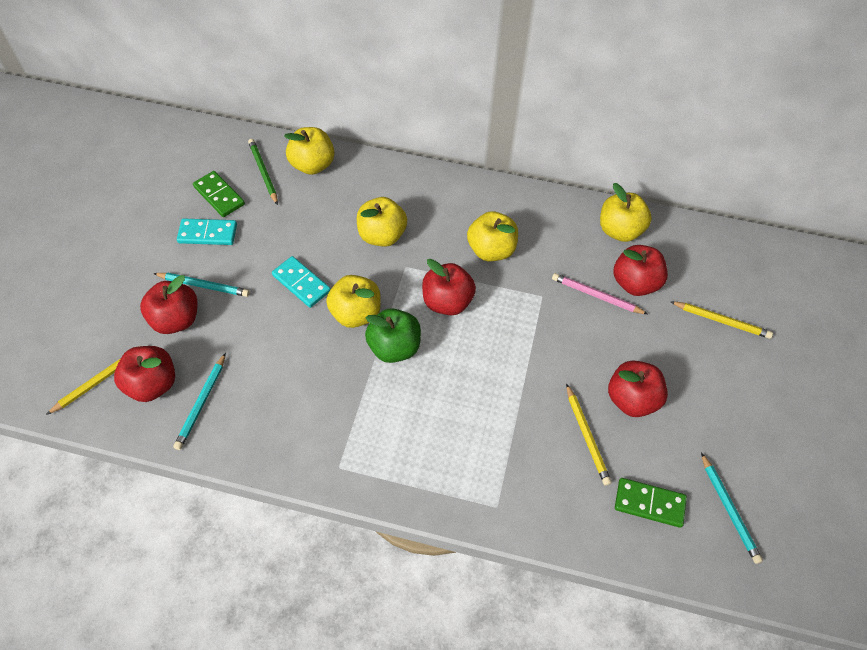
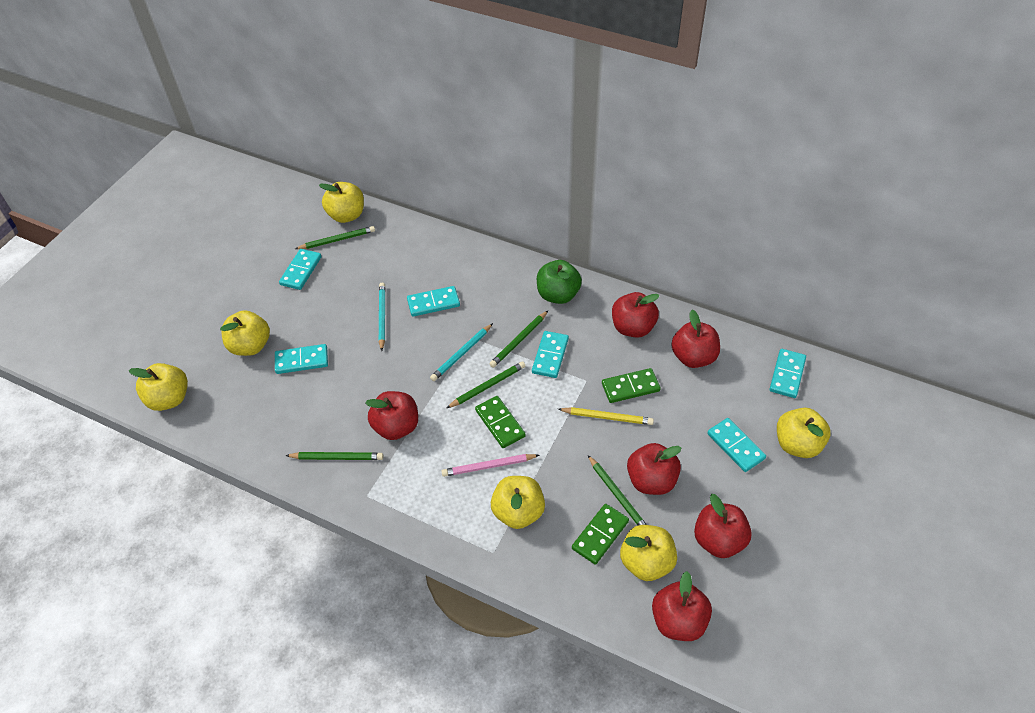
green domino: [193,171,245,217] [615,478,687,528] = 2 -> [475,396,526,448] [572,504,629,565] [602,368,661,403] = 3
green pencil: [248,139,278,205] = 1 -> [285,452,383,460] [295,226,375,249] [447,361,525,408] [490,311,548,368] [588,455,647,525] = 5
red apple: [114,346,175,402] [140,275,198,334] [422,259,476,315] [608,360,668,417] [614,245,668,296] = 5 -> [365,391,418,440] [612,292,660,338] [627,443,681,495] [652,571,712,641] [671,310,720,368] [694,494,752,558] = 6
turquoise domino: [177,218,237,245] [272,256,331,308] = 2 -> [275,344,328,374] [279,249,322,290] [407,286,460,317] [532,331,569,378] [708,418,766,472] [770,349,806,398] = 6
turquoise pencil: [153,272,250,297] [173,353,226,450] [701,453,763,564] = 3 -> [379,283,385,351] [430,323,493,381] = 2
yellow apple: [284,127,335,175] [326,275,381,328] [357,197,407,247] [467,211,518,261] [600,183,652,242] = 5 -> [129,363,188,411] [220,310,270,356] [319,182,364,223] [491,476,545,529] [620,525,677,581] [777,408,831,458] = 6
yellow pencil: [46,346,139,415] [566,384,611,486] [670,301,773,339] = 3 -> [558,407,654,425] = 1

